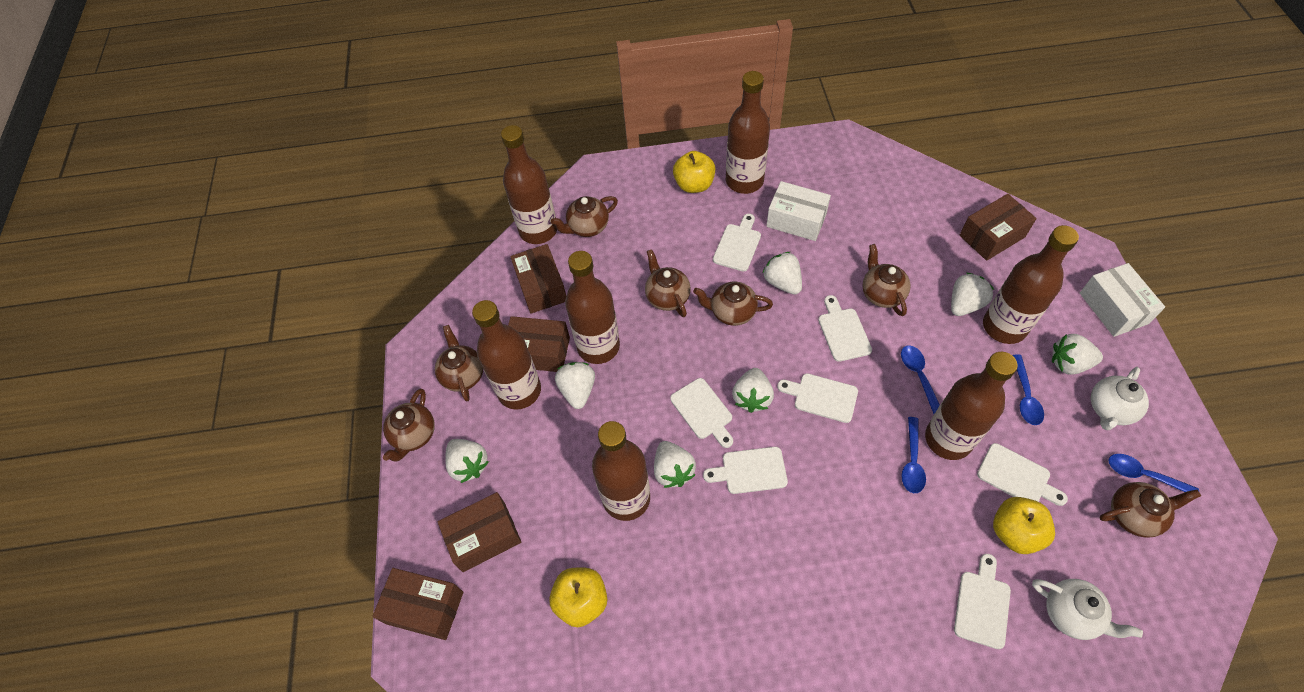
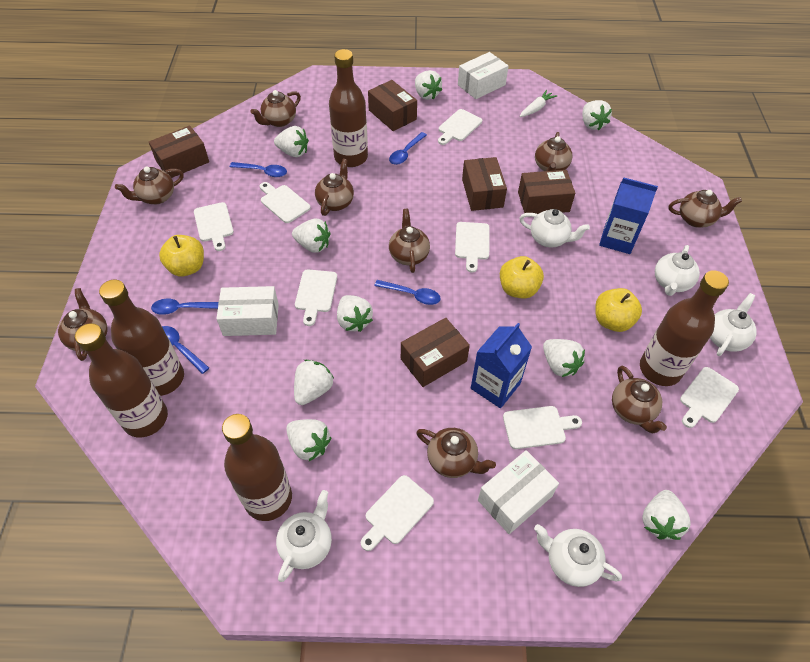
blue carton: none = 0 -> [471,323,532,408] [599,177,658,254] = 2
blue spoon: [901,345,940,414] [901,417,926,493] [1012,355,1044,425] [1108,454,1199,492] = 4 -> [151,298,218,315] [162,326,209,374] [230,162,287,177] [374,280,441,305] [389,132,427,165] = 5
brown bottle: [472,300,541,410] [501,125,557,244] [565,251,620,364] [592,421,650,521] [726,71,770,194] [925,352,1018,460] [983,225,1079,344] = 7 -> [75,323,168,438] [99,279,184,396] [222,414,292,521] [329,49,368,167] [640,270,729,386] = 5
brown teapot: [383,389,435,462] [435,325,483,401] [551,196,618,237] [645,249,691,317] [693,282,773,326] [862,244,911,316] [1100,482,1201,538] = 7 -> [58,288,108,361] [115,166,184,204] [250,90,301,127] [315,159,354,216] [389,209,430,273] [416,428,496,478] [535,132,572,171] [612,366,667,433] [669,190,742,228] = 9
white box: [766,181,831,241] [1080,263,1165,337] = 2 -> [216,286,279,336] [458,52,509,99] [478,450,559,534] = 3
white carrot: none = 0 -> [519,90,557,117] = 1
white cutting board: [670,378,733,448] [703,447,788,494] [713,214,761,271] [777,373,858,423] [818,295,872,362] [954,554,1011,649] [977,443,1068,506] = 7 -> [194,202,234,251] [260,182,311,223] [295,269,337,326] [361,475,434,551] [438,109,482,145] [455,222,490,273] [503,406,582,449] [680,367,739,428] = 8
white strawberry: [445,439,489,483] [555,362,595,409] [654,441,696,488] [732,368,774,413] [763,252,802,295] [951,273,994,316] [1052,334,1103,374] = 7 -> [274,126,309,157] [286,419,332,461] [292,218,331,253] [294,360,334,405] [337,295,373,332] [415,70,442,100] [543,339,585,377] [582,100,612,131] [642,490,691,540] = 9
white teapot: [1032,579,1143,640] [1091,367,1149,430] = 2 -> [276,490,332,582] [519,209,590,247] [534,524,622,587] [655,245,700,296] [710,293,757,356] = 5

